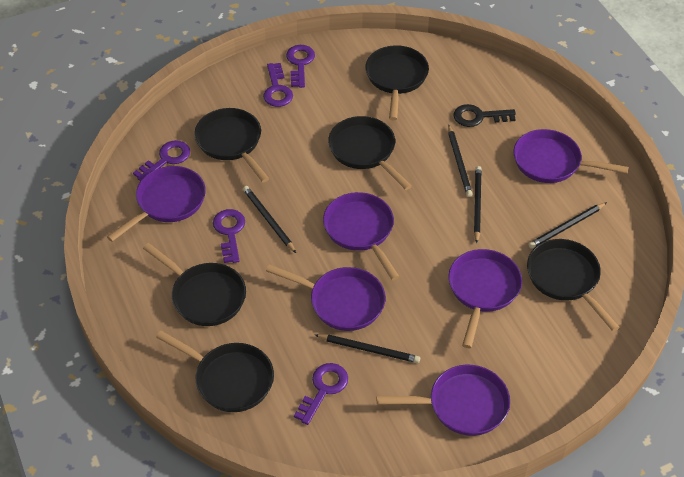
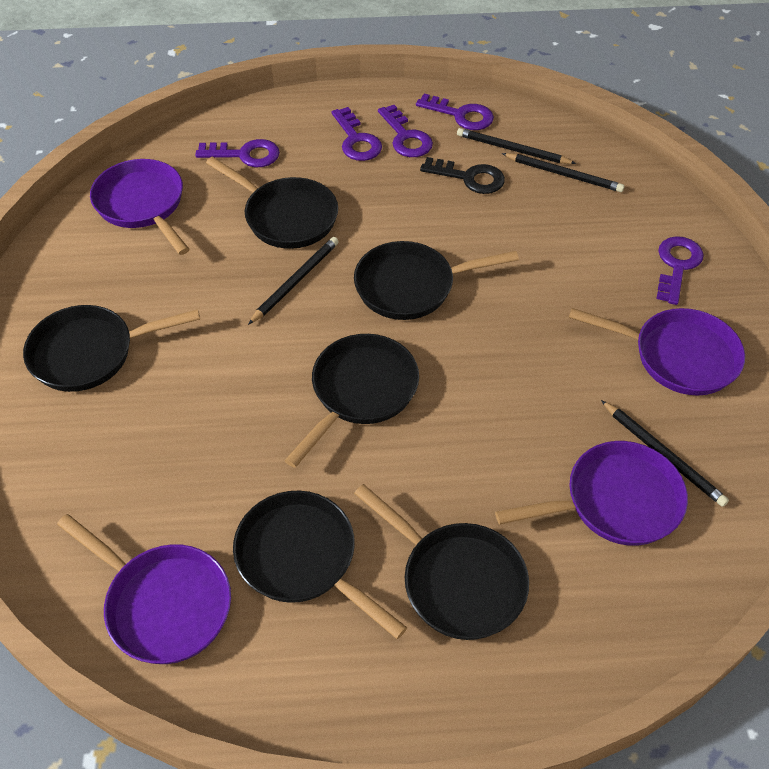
black pencil: [243,186,296,253] [315,334,420,363] [448,125,473,197] [474,166,482,243] [528,202,607,249] = 5 -> [248,237,339,325] [457,128,576,164] [502,153,625,192] [601,400,729,507] = 4
purple pan: [107,166,206,242] [266,264,386,331] [323,192,400,281] [376,365,510,436] [448,249,522,348] [514,129,629,183] = 6 -> [57,514,231,664] [90,159,190,255] [495,441,688,546] [569,308,745,395] = 4

